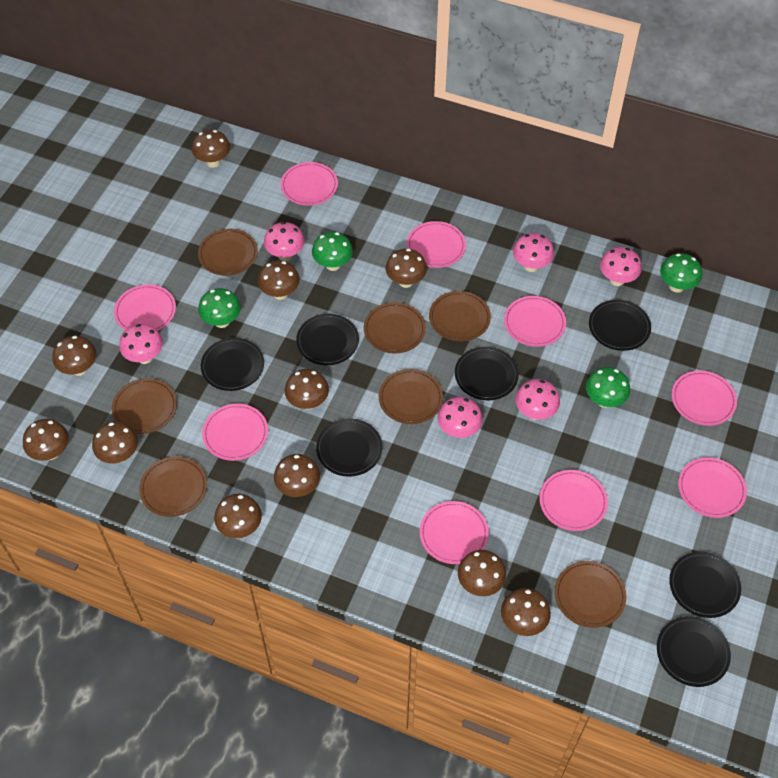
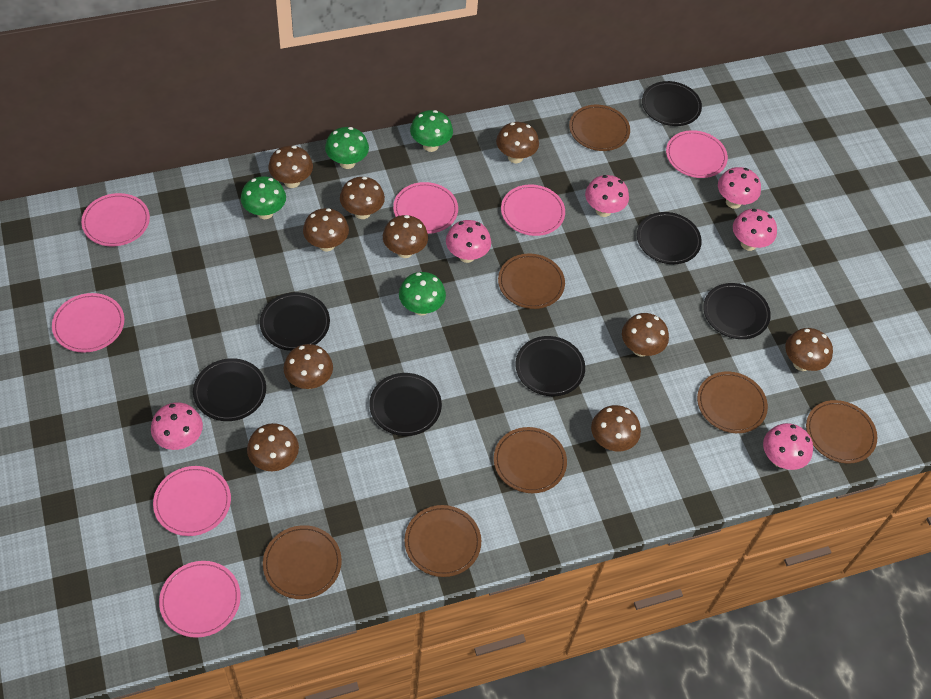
brown mushroom: [23,419,69,461] [53,335,96,376] [92,422,138,463] [192,130,230,168] [214,494,262,538] [258,260,300,300] [274,454,320,497] [285,369,329,409] [385,249,427,288] [458,550,506,596] [501,588,551,636] = 11 -> [247,423,299,471] [268,146,313,188] [284,344,333,389] [303,208,349,251] [340,177,385,219] [383,215,428,258] [496,122,539,163] [591,405,641,451] [622,313,669,357] [785,328,833,371] = 10
pink plate: [114,284,176,331] [202,404,268,461] [281,162,338,206] [407,221,466,268] [420,501,489,564] [504,296,566,347] [539,470,608,531] [672,371,737,426] [678,457,747,518] = 9 -> [52,293,124,353] [81,193,150,246] [153,466,231,536] [159,561,241,638] [393,182,458,234] [501,185,565,236] [666,130,728,178] = 7

